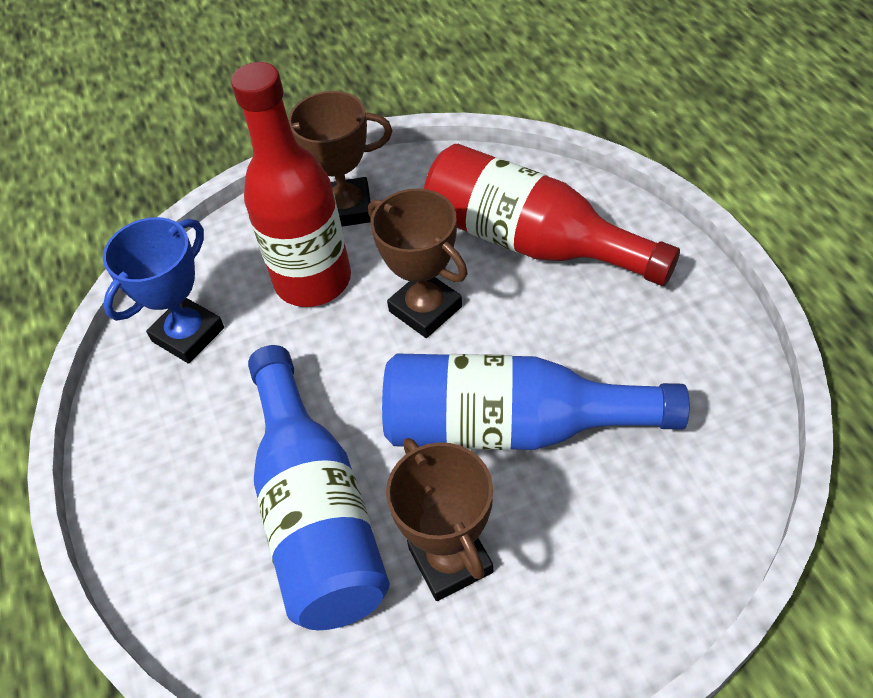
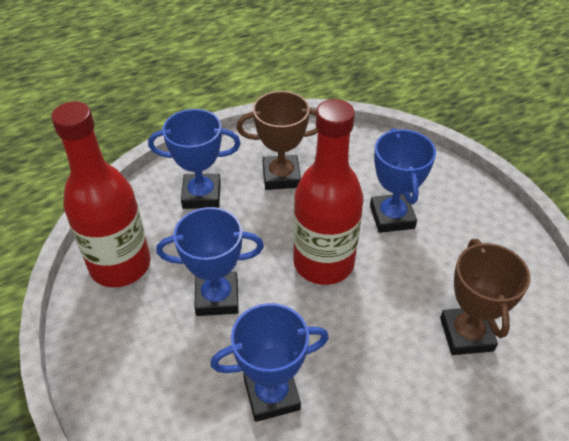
blue bottle: [248,345,390,630] [382,354,690,450] = 2 -> none = 0
blue trophy: [103,217,224,364] = 1 -> [148,109,241,209] [156,207,264,316] [210,303,329,422] [370,128,436,233] = 4
brown trophy: [288,91,392,227] [368,188,468,338] [386,438,493,601] = 3 -> [237,91,318,190] [440,239,530,355] = 2

